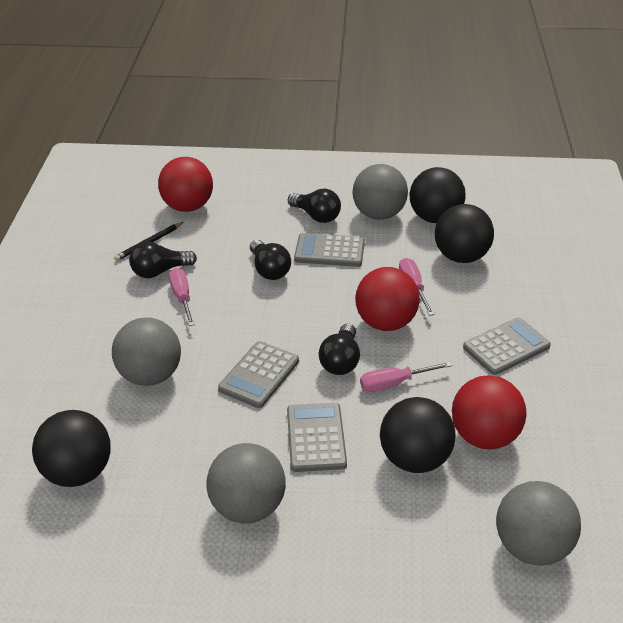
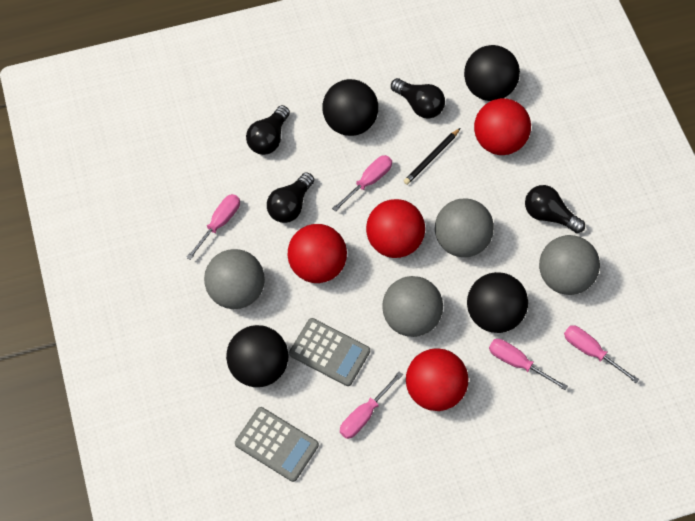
grey calculator: [218,341,299,408] [287,403,347,472] [294,233,365,267] [463,318,551,375] = 4 -> [235,407,319,482] [289,318,370,386] = 2
pink screwdriver: [169,268,195,326] [360,362,452,392] [399,258,434,316] = 3 -> [186,194,240,260] [332,155,392,212] [340,371,403,439] [489,339,568,390] [564,325,639,383] = 5
red ball: [158,157,213,212] [355,267,420,331] [452,376,527,449] = 3 -> [288,224,347,283] [366,199,425,258] [406,348,468,411] [474,98,531,155] = 4

